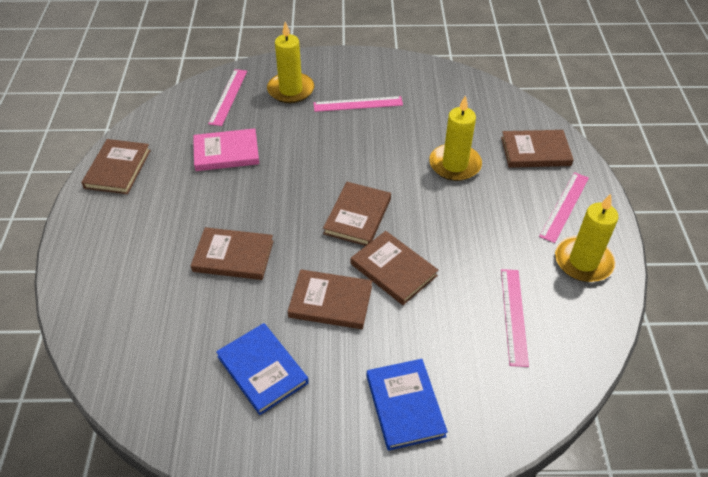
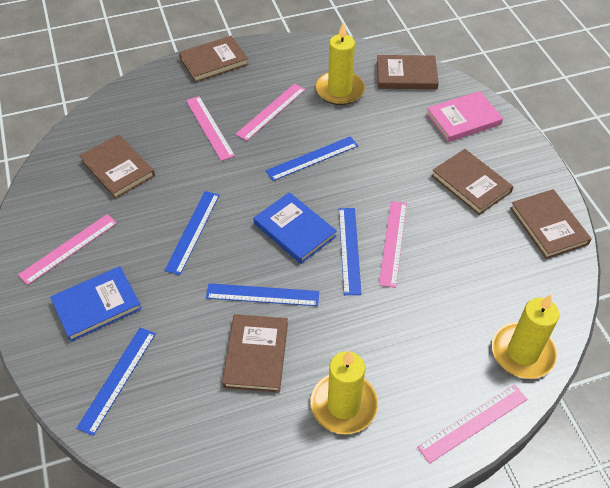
blue ruler: none = 0 -> [76,327,156,436] [164,191,220,275] [206,283,319,306] [266,136,358,181] [339,208,362,295] = 5
pink ruler: [208,69,247,126] [313,96,403,112] [501,269,529,367] [539,172,589,243] = 4 -> [18,214,117,285] [186,96,235,161] [235,83,305,141] [379,201,407,288] [417,385,527,464] = 5

